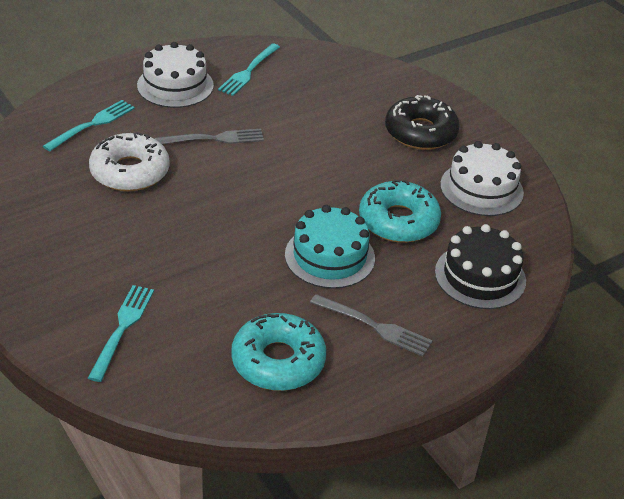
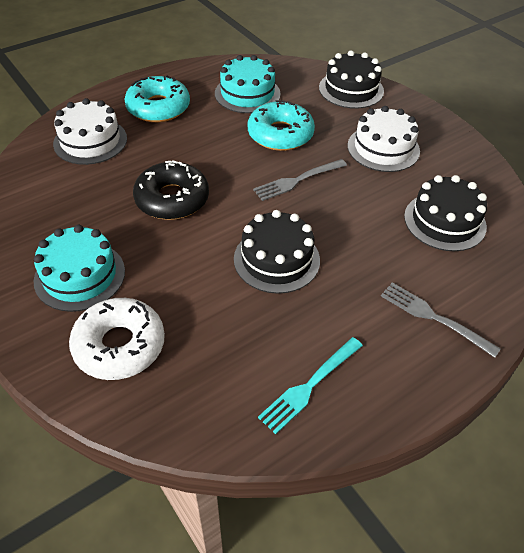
black cake: [435,224,526,309] = 1 -> [234,210,320,294] [319,51,384,109] [404,175,487,251] = 3
turquoise cake: [285,205,375,289] = 1 -> [34,225,125,312] [215,55,281,113] = 2
turquoise fork: [43,100,135,151] [88,285,154,382] [218,43,280,96] = 3 -> [258,337,363,434] = 1

